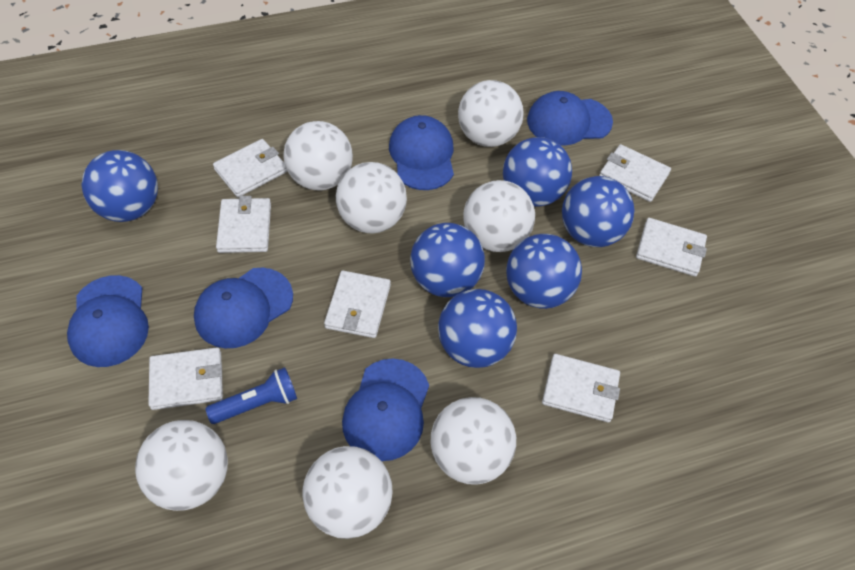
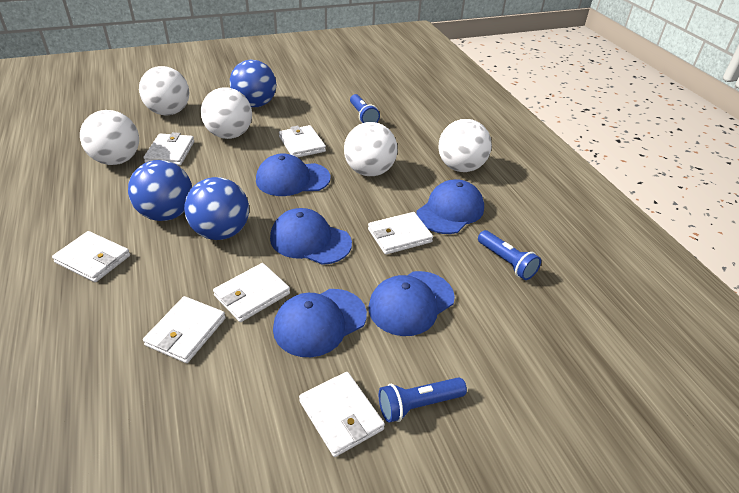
blue ball: [81,150,158,222] [410,223,485,297] [438,289,517,368] [503,137,572,207] [506,234,582,309] [562,176,634,247] = 6 -> [128,160,192,221] [184,177,249,240] [230,60,276,107] = 3
blue flashlight: [205,367,297,424] = 1 -> [350,94,380,123] [379,377,467,423] [478,230,541,280] = 3
white ball: [135,420,228,511] [283,121,353,191] [303,446,393,539] [336,162,407,234] [430,397,516,485] [458,80,523,147] [463,180,535,252] = 7 -> [80,110,139,165] [139,66,190,115] [201,87,252,139] [344,122,398,176] [438,119,492,172] = 5

